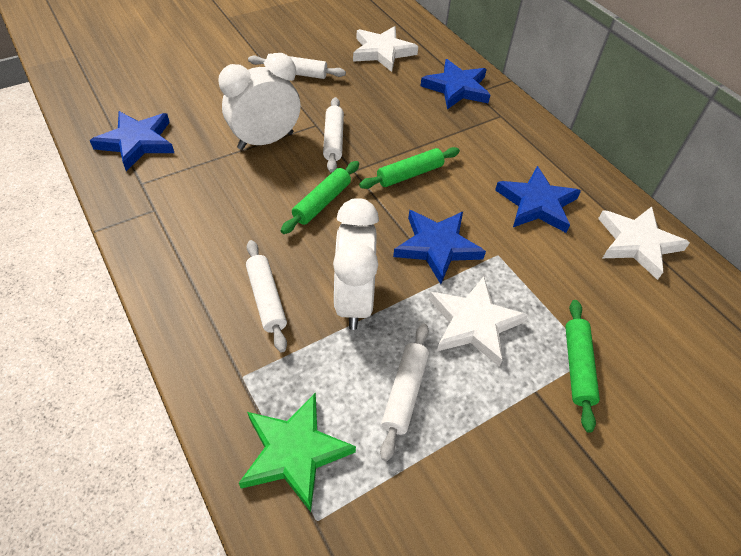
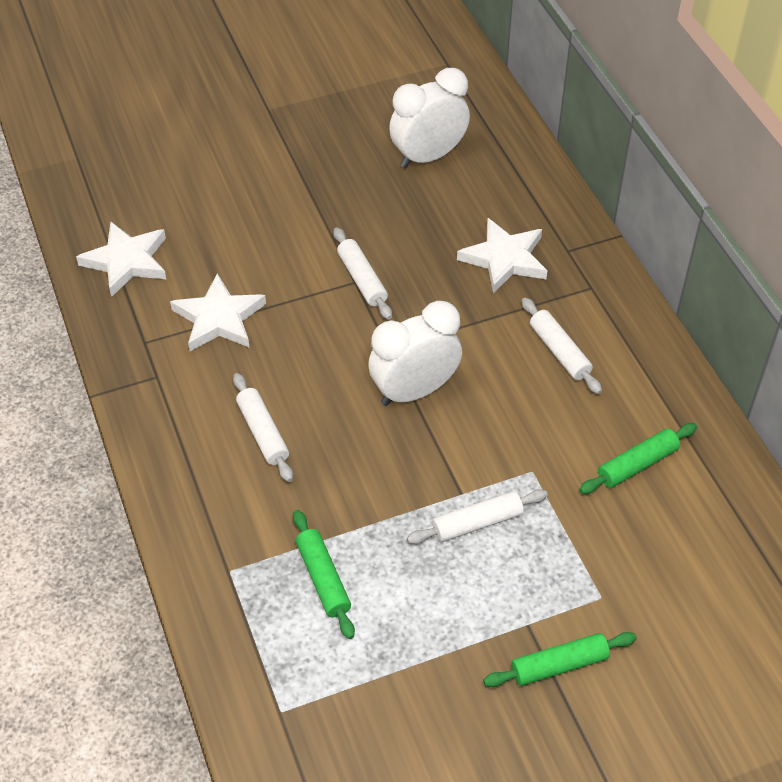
blue star: [90,111,174,171] [393,210,486,284] [420,59,490,109] [495,166,581,233] = 4 -> none = 0
green star: [239,392,356,512] = 1 -> none = 0

